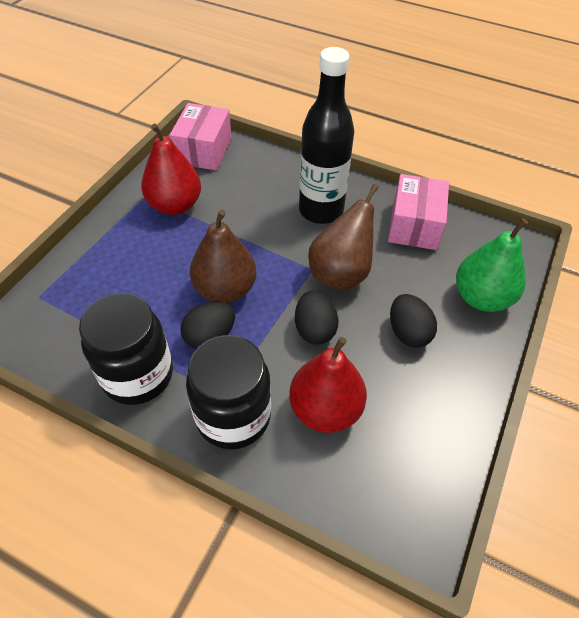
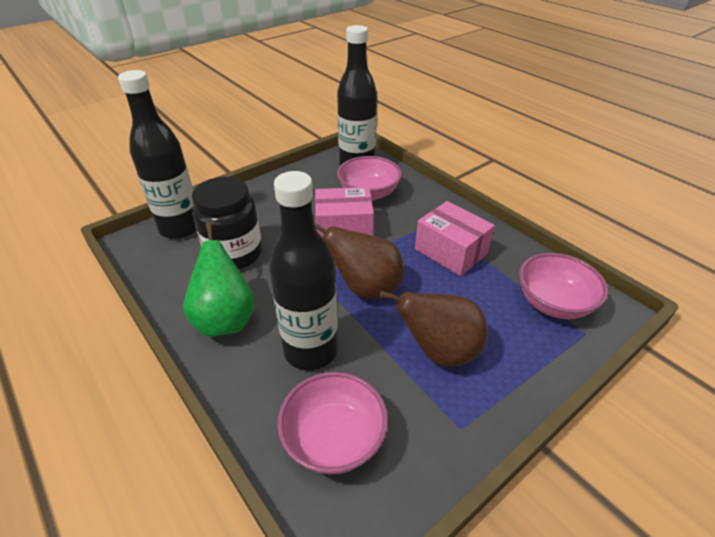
black bottle: [299,47,354,224] = 1 -> [118,70,197,239] [269,171,338,370] [337,25,377,166] = 3
black egg: [180,301,235,349] [295,290,338,345] [390,294,437,348] = 3 -> none = 0
black jar: [79,293,173,405] [186,335,271,449] = 2 -> [192,177,262,269] = 1
pink bowl: none = 0 -> [277,372,388,474] [337,156,402,201] [519,253,608,319] = 3
red pear: [141,124,201,215] [289,337,367,433] = 2 -> none = 0

